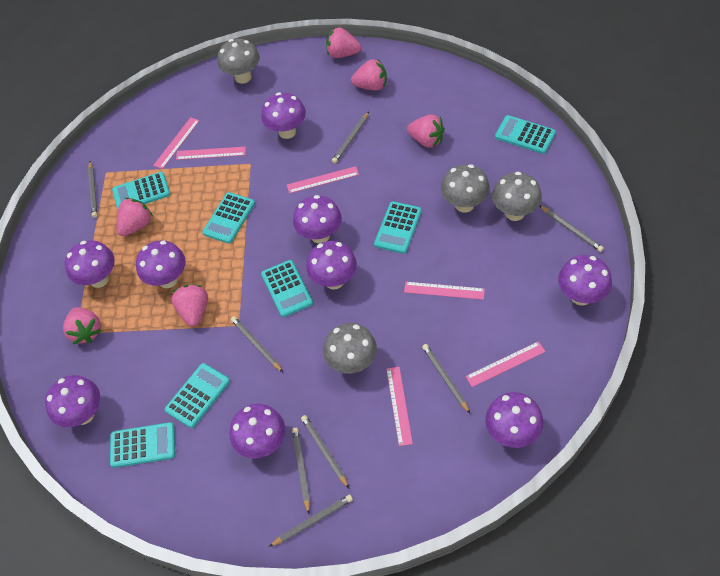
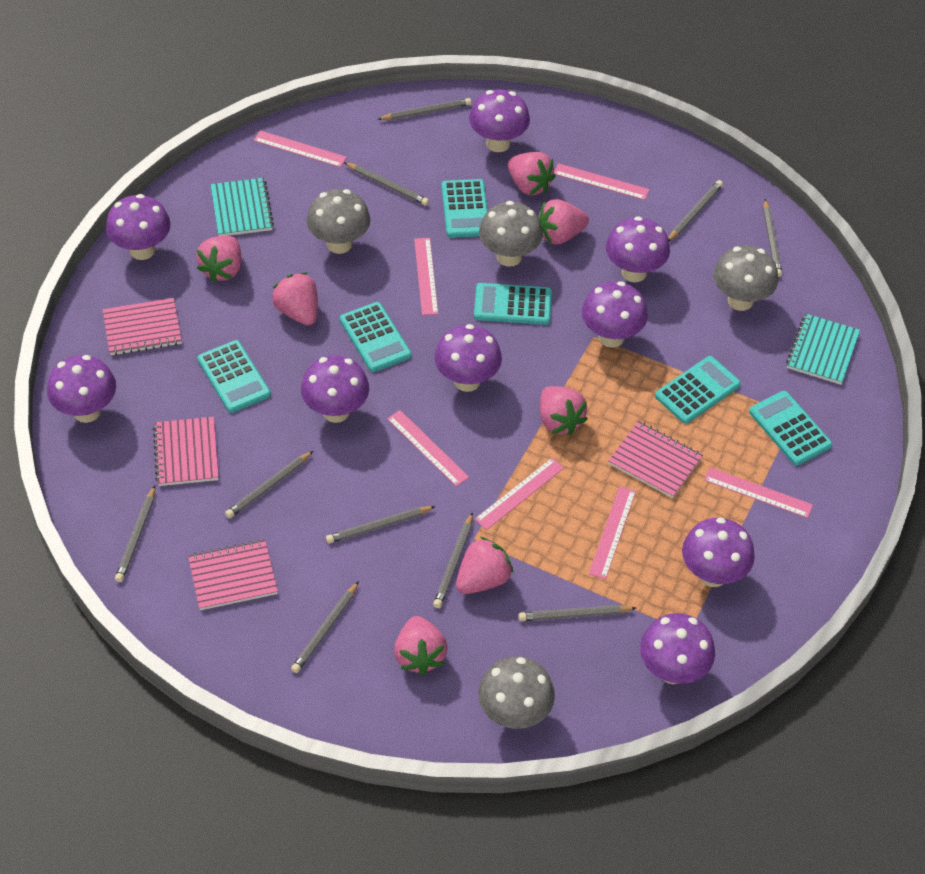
grey pencil: [88,161,97,218] [231,316,283,372] [269,495,353,547] [292,428,310,514] [301,415,349,488] [332,112,369,163] [422,344,470,413] [539,205,604,252] = 8 -> [115,486,155,582] [225,451,313,518] [291,581,359,673] [326,506,436,544] [344,162,429,206] [378,98,471,120] [433,512,473,608] [519,605,636,621] [668,180,723,241] [763,199,782,277] = 10
pink notebook: none = 0 -> [103,298,182,356] [153,417,219,486] [188,540,278,610] [608,421,703,498] = 4
pink ruler: [153,117,200,169] [176,147,246,160] [287,166,359,194] [386,367,413,446] [404,282,485,300] [465,341,546,387] = 6 -> [254,131,347,168] [387,410,469,487] [414,238,438,315] [475,458,564,530] [554,163,649,200] [589,486,636,579] [704,467,813,518] = 7
pink strawberry: [63,307,102,344] [116,198,153,236] [171,285,208,327] [326,27,361,58] [351,59,387,91] [407,115,445,148] = 6 -> [196,236,241,283] [272,273,318,326] [394,616,448,675] [456,537,513,594] [508,152,556,195] [538,199,589,244] [540,386,588,435] = 7
turquoise calculator: [110,422,175,468] [112,172,170,209] [165,363,230,428] [202,192,255,244] [261,260,313,317] [374,201,422,254] [495,115,556,154] = 7 -> [197,340,271,413] [340,302,412,372] [441,179,488,238] [474,283,552,325] [655,356,741,424] [749,391,832,466] = 6
turquoise notebook: none = 0 -> [210,178,274,236] [786,314,860,385] = 2

